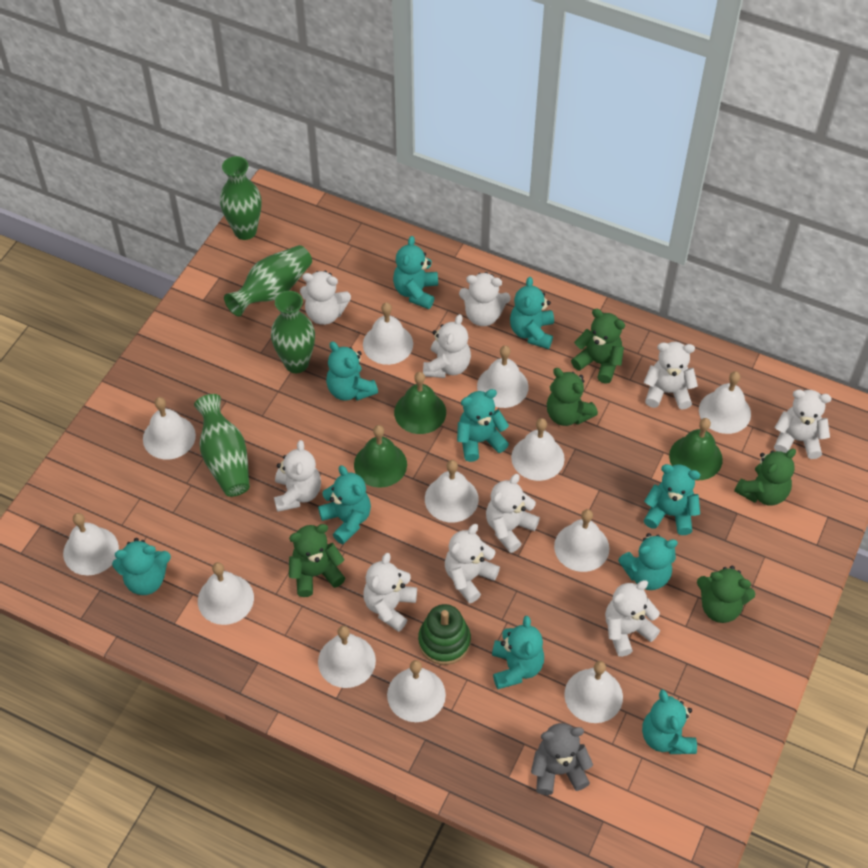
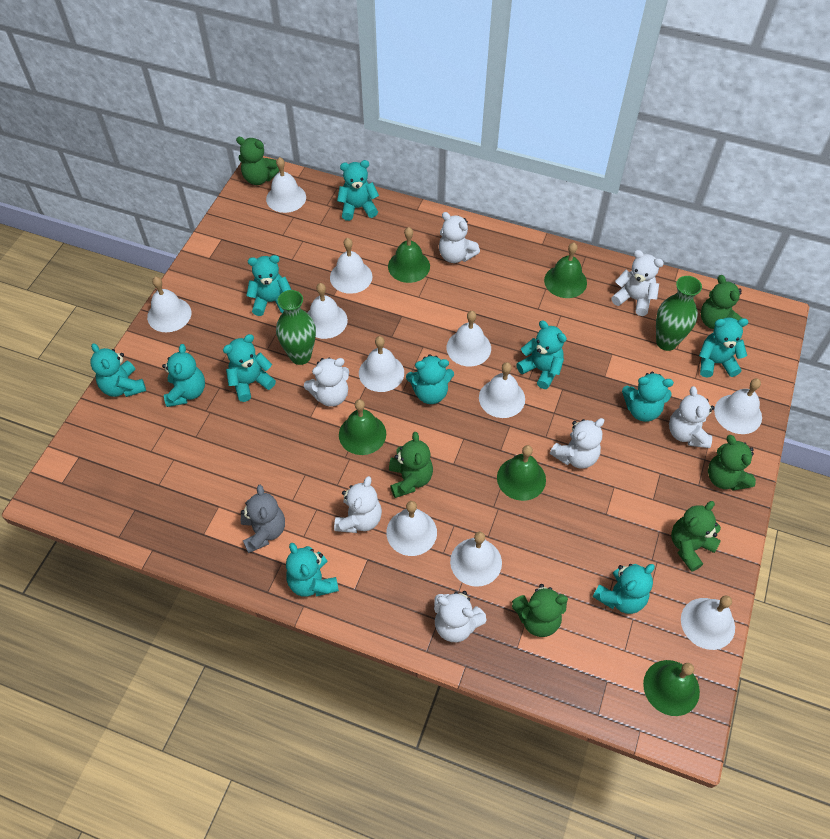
green bell: [354,425,407,488] [394,372,446,434] [669,418,723,480] = 3 -> [339,399,386,455] [388,227,430,283] [497,445,546,501] [544,243,587,298] [643,660,700,716] = 5
green stacking toy: [418,604,471,665] = 1 -> none = 0
green teddy bear: [289,524,345,597] [547,368,598,426] [571,309,625,384] [697,566,755,623] [734,448,796,506] = 5 -> [236,137,280,185] [389,432,433,498] [512,584,568,637] [671,501,721,572] [701,275,743,329] [708,435,756,491] = 6
green vase: [194,394,250,497] [220,156,261,240] [224,245,312,317] [271,291,315,373] = 4 -> [276,290,316,365] [656,276,702,351] = 2
turquoise teddy bear: [112,538,171,595] [318,465,371,544] [326,341,378,401] [393,236,438,309] [457,389,509,462] [492,616,544,689] [510,277,554,349] [618,533,678,590] [642,689,697,754] [644,464,701,535] = 10 -> [90,343,146,397] [162,344,205,407] [223,334,276,402] [246,255,291,316] [286,543,339,597] [337,160,379,221] [406,354,454,404] [516,320,567,389] [593,564,655,614] [622,372,674,422] [699,317,749,377] = 11
white bell: [63,513,119,576] [143,397,196,459] [198,562,254,625] [318,626,376,688] [363,302,413,365] [387,660,446,722] [425,460,479,523] [477,346,529,408] [511,418,565,481] [554,509,609,572] [564,661,623,723] [699,371,751,434] = 12 -> [147,277,191,332] [266,157,306,213] [307,283,348,339] [330,238,372,294] [359,336,404,392] [386,501,437,556] [447,311,491,367] [450,532,502,587] [479,362,525,418] [681,596,735,650] [714,378,762,434] = 11
white teddy bear: [274,440,321,512] [300,271,351,325] [363,553,417,632] [423,314,471,378] [445,524,500,603] [459,272,511,326] [486,474,540,553] [605,580,660,657] [644,342,698,410] [774,390,831,459] = 10 -> [304,357,349,407] [334,476,382,533] [434,591,486,642] [439,212,480,263] [550,418,604,469] [611,250,664,316] [669,386,714,448] = 7

